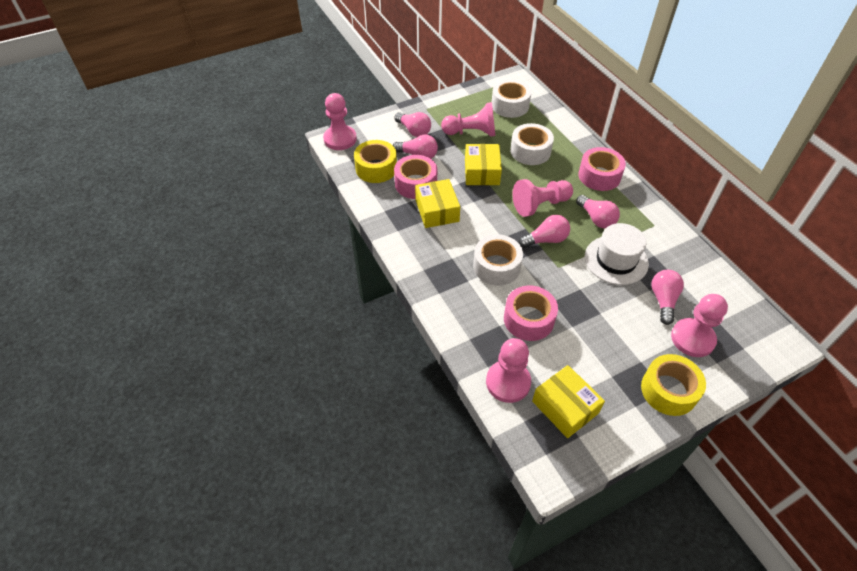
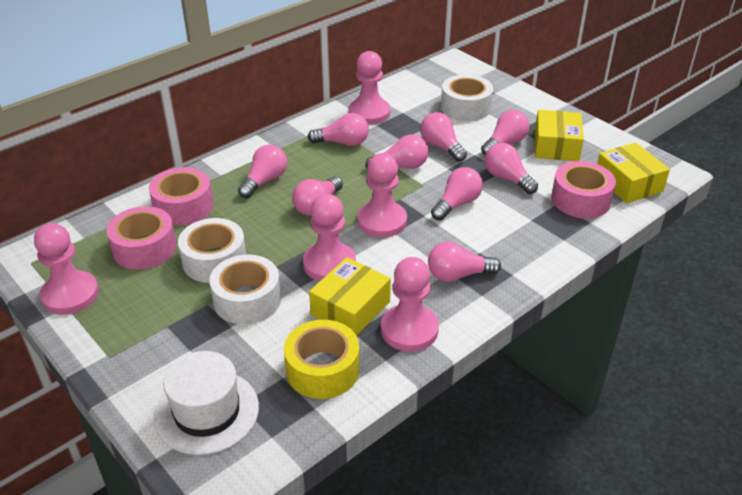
pink light bulb: [393,134,438,159] [394,112,431,137] [519,215,570,248] [576,195,620,229] [651,270,684,325] = 5 -> [238,145,287,198] [292,176,343,216] [308,113,369,146] [365,135,429,169] [420,112,467,162] [428,242,501,282] [431,167,483,221] [481,110,530,155] [485,143,538,194] = 9
yellow tape: [354,140,397,183] [641,354,706,416] = 2 -> [284,320,359,399] = 1

